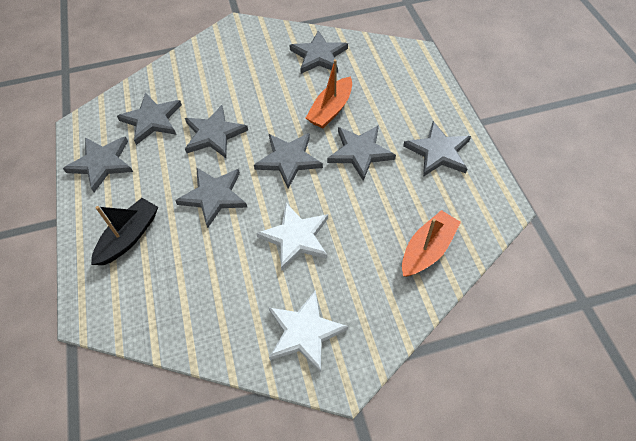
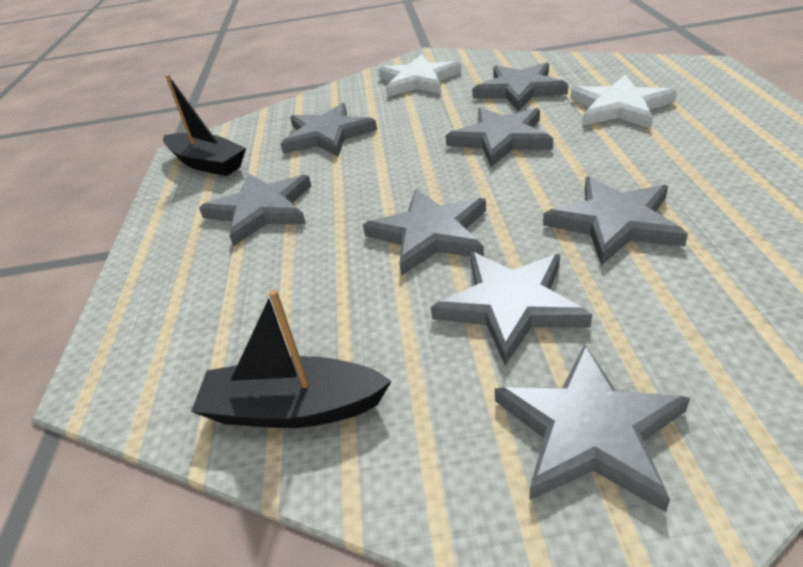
black boat: [91,198,158,265] = 1 -> [163,74,246,176] [191,289,392,428] = 2
orange boat: [306,59,352,128] [402,210,461,277] = 2 -> none = 0

